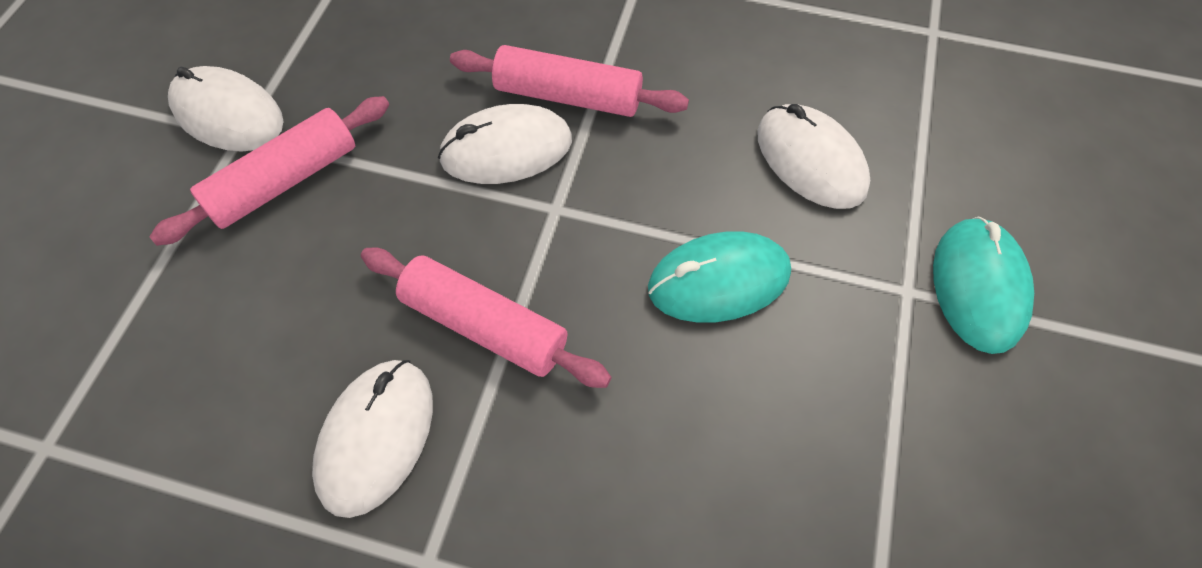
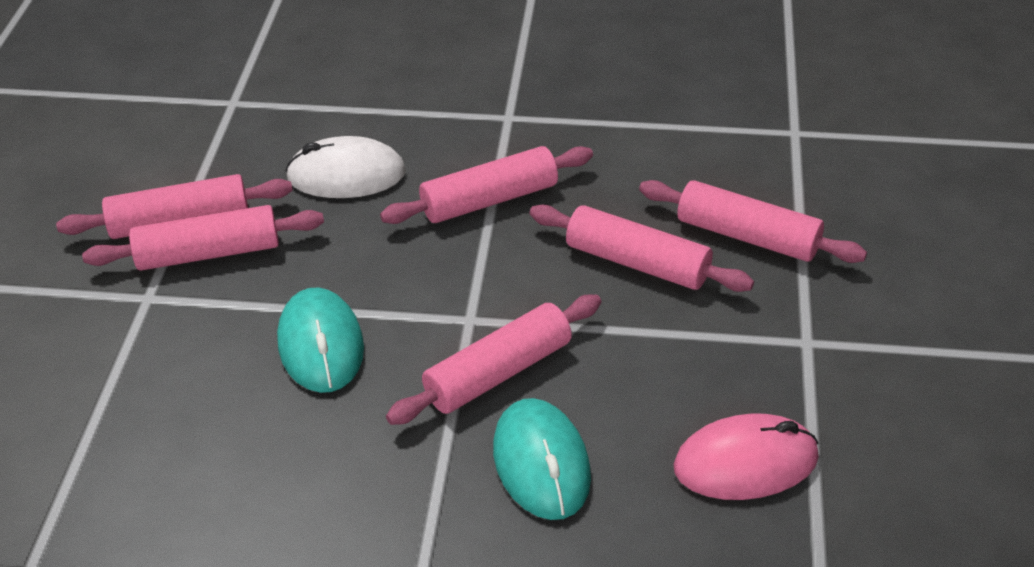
pink mouse: none = 0 -> [674,413,819,500] = 1
pink rolling pin: [149,96,389,246] [361,248,611,388] [450,45,689,117] = 3 -> [56,174,293,239] [82,205,324,271] [380,146,593,224] [386,295,601,425] [530,205,754,292] [639,180,867,263] = 6
white mouse: [168,66,284,152] [312,360,433,518] [438,104,572,184] [757,104,870,209] = 4 -> [285,136,406,198] = 1

